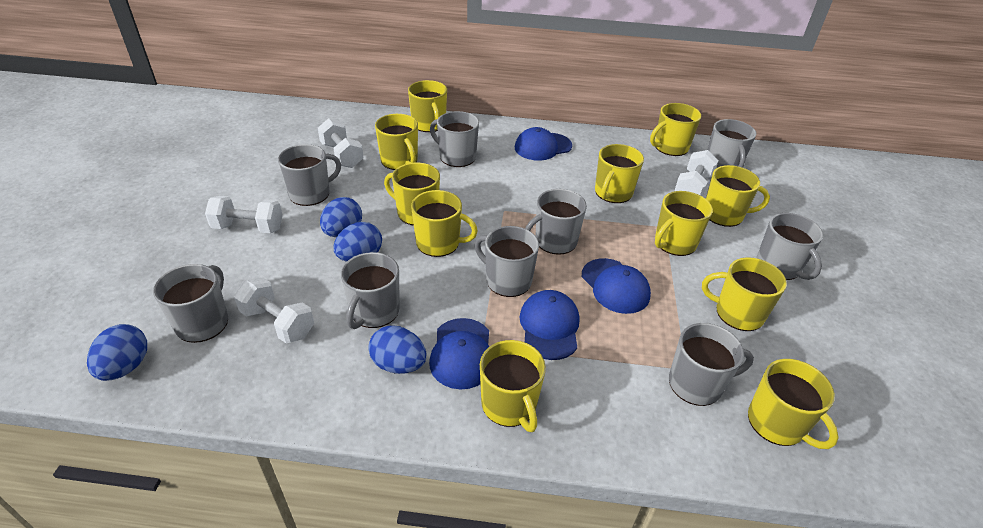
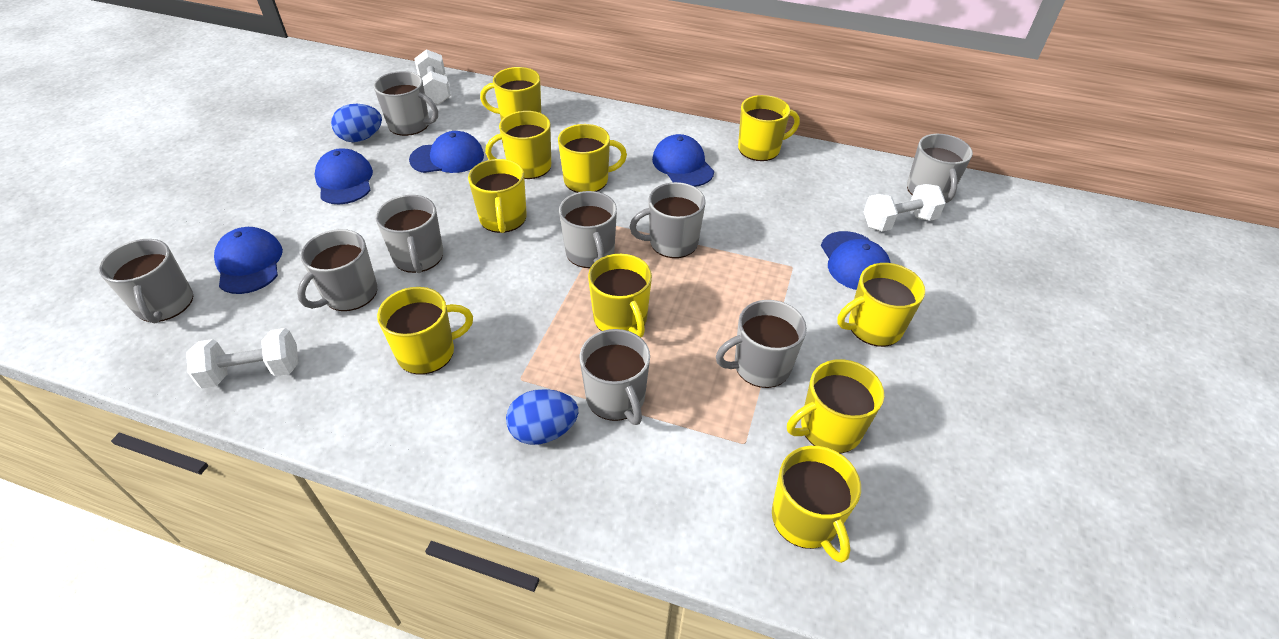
blue cap: [429,318,489,389] [515,127,572,161] [519,290,579,360] [582,258,651,314] = 4 -> [214,227,283,294] [314,148,373,204] [409,131,484,173] [652,134,714,187] [821,231,891,290] = 5
blue egg: [87,324,147,381] [320,197,362,237] [333,222,382,262] [368,325,426,374] = 4 -> [331,104,382,142] [506,389,578,445] = 2
white dumbbell: [205,196,283,233] [234,277,314,344] [318,118,363,168] [674,150,719,197] = 4 -> [186,328,298,389] [414,49,451,105] [864,184,946,231] = 3
yellow mug: [375,114,418,170] [384,163,440,225] [408,80,447,132] [411,190,478,257] [480,340,546,432] [595,144,644,203] [650,103,701,156] [655,191,713,256] [702,257,787,331] [706,165,770,227] [748,359,839,449] = 11 -> [377,287,473,375] [468,159,527,233] [480,67,541,120] [485,111,551,179] [558,124,627,193] [588,254,652,338] [738,95,800,161] [772,446,861,563] [787,359,884,454] [837,263,925,347] = 10

